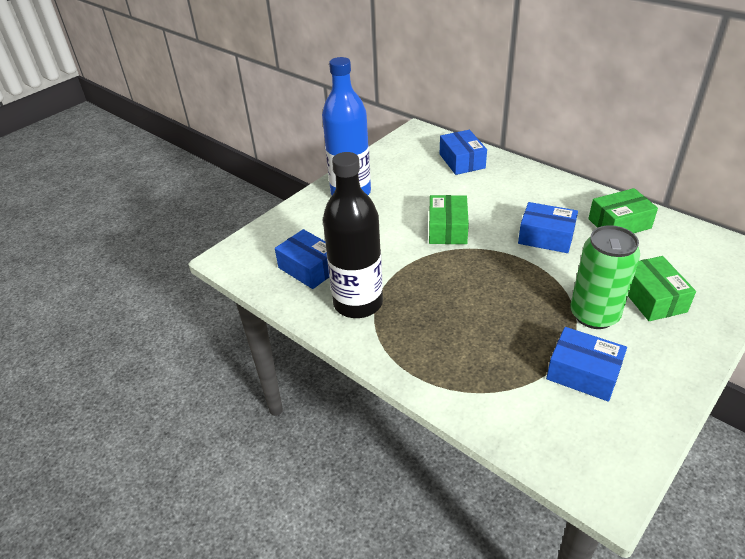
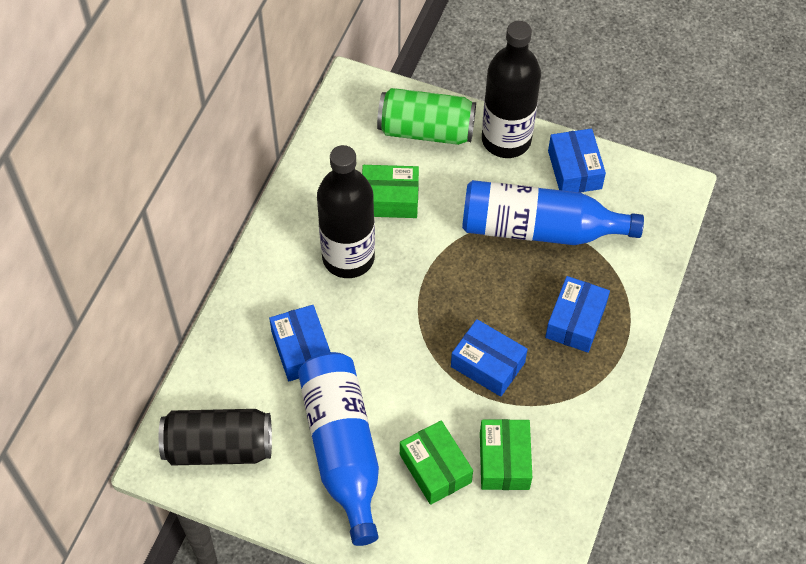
black bottle: [323,152,383,318] = 1 -> [317,145,375,278] [482,21,541,158] = 2
black can: none = 0 -> [159,409,272,466] = 1
blue bottle: [322,57,371,195] = 1 -> [298,352,379,546] [462,180,644,245] = 2

